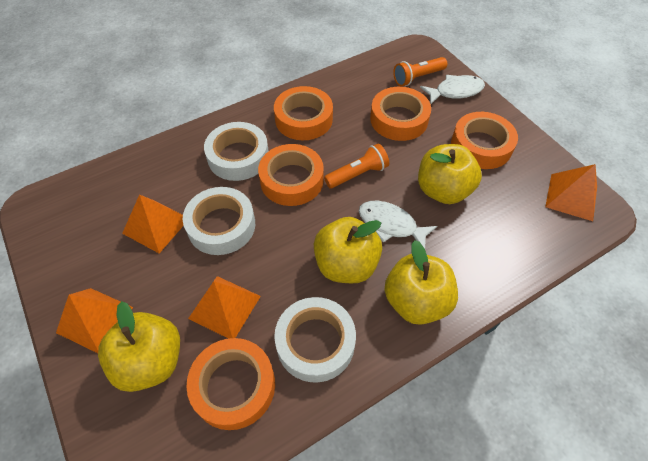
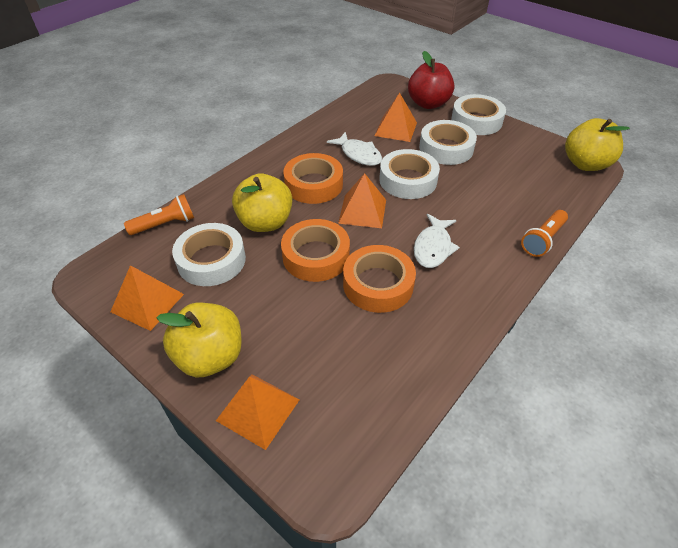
orange tape: [187,338,275,430] [258,144,324,206] [274,86,333,140] [370,87,431,141] [451,112,518,169] = 5 -> [281,219,350,282] [283,153,343,204] [343,245,416,313] = 3
red apple: none = 0 -> [408,51,454,109] = 1
white tape: [183,187,255,255] [204,122,269,181] [274,297,356,382] = 3 -> [172,223,246,286] [379,149,440,199] [419,120,477,165] [451,94,506,135] = 4
yellow apple: [98,301,180,392] [314,217,382,283] [384,240,458,325] [418,144,482,204] = 4 -> [157,303,242,378] [232,173,292,232] [565,118,630,171] = 3

